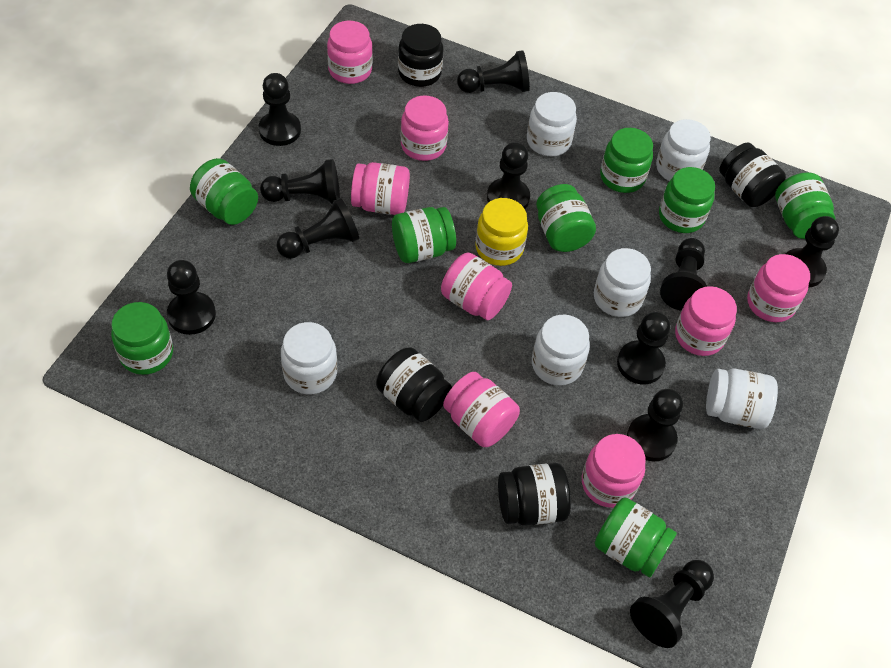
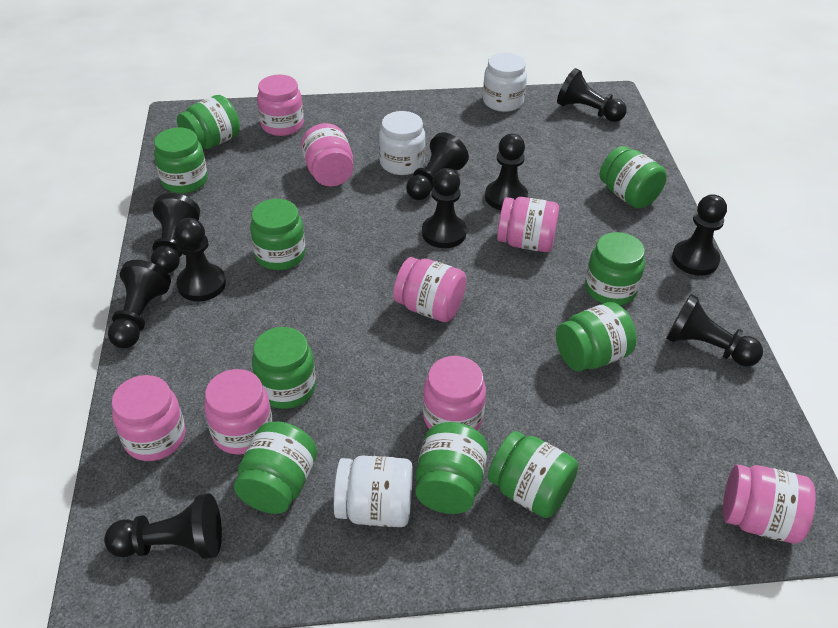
black jar: [376,347,452,422] [398,24,443,87] [498,463,571,526] [719,143,786,207] = 4 -> none = 0
black pawn: [167,260,216,335] [258,73,301,146] [260,159,340,204] [277,198,359,259] [457,50,530,93] [487,142,530,209] [617,312,670,384] [627,389,683,461] [630,560,714,648] [660,238,707,311] [786,216,839,287] = 11 -> [104,493,222,559] [108,260,171,348] [151,193,200,273] [175,218,226,301] [406,132,469,200] [422,168,467,248] [485,134,528,210] [557,68,627,122] [666,294,763,366] [672,194,727,276] = 10
green jar: [111,302,173,375] [190,158,258,225] [392,207,456,263] [536,184,596,252] [595,497,677,577] [600,128,653,193] [659,167,715,233] [775,172,836,239] = 8 -> [154,127,208,194] [177,95,240,149] [234,421,317,514] [250,199,306,270] [252,327,316,409] [415,422,488,514] [488,431,578,518] [556,302,637,371] [585,232,645,305] [600,146,667,208] = 10
white jar: [281,322,337,394] [527,92,577,156] [532,315,590,386] [594,248,651,317] [656,119,711,181] [706,368,778,429] = 6 -> [334,455,413,527] [379,111,425,175] [483,53,527,112] = 3
yellow jar: [475,198,528,266] = 1 -> none = 0

